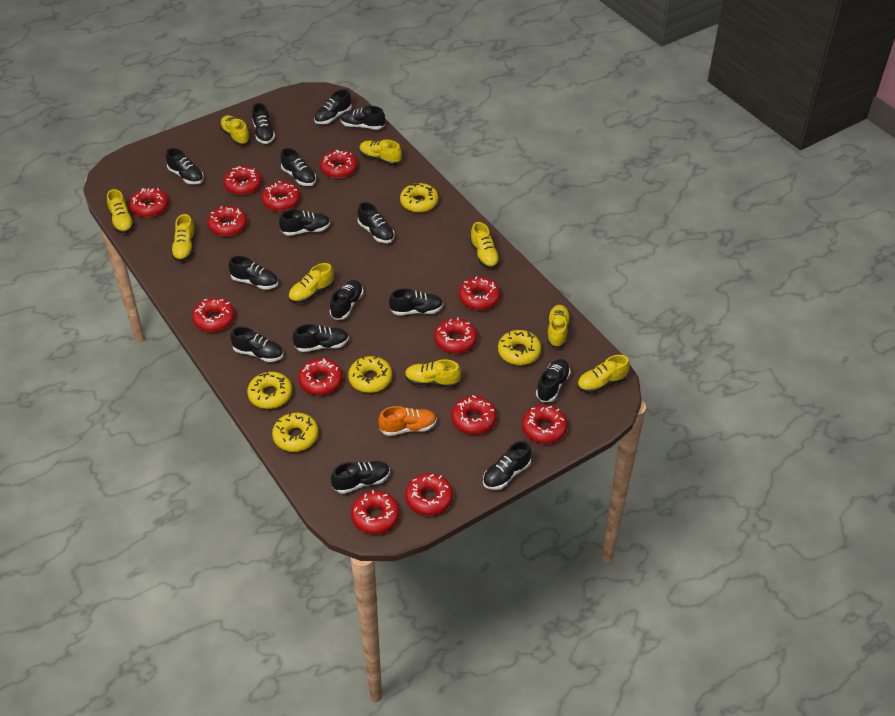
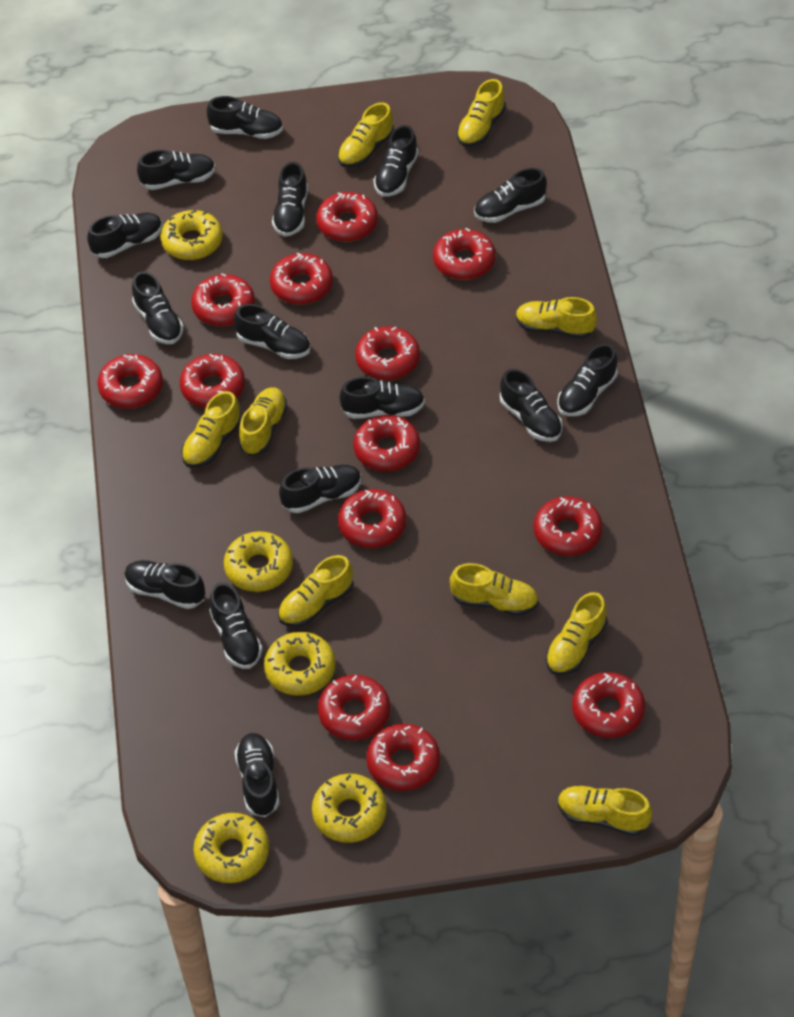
orange shoe: [378,406,437,436] = 1 -> none = 0

